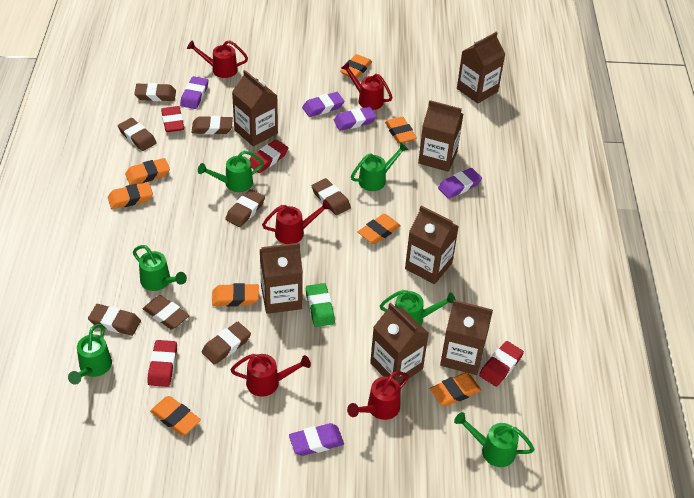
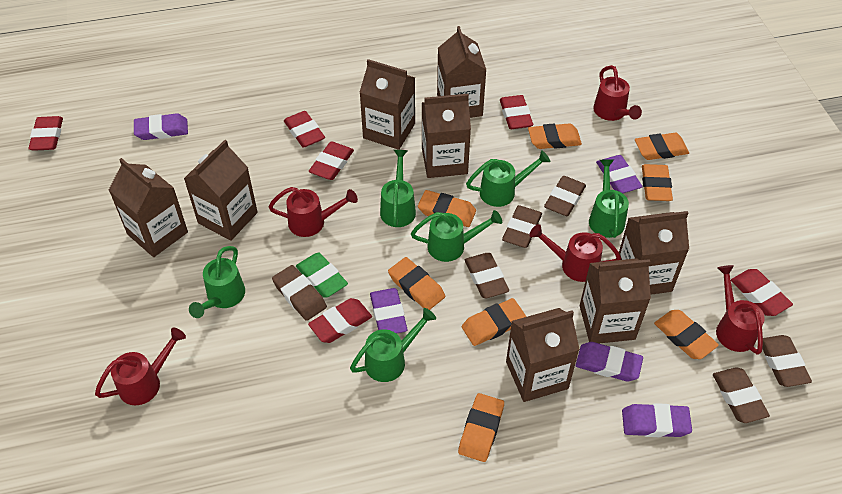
brown carton: [232,70,278,146] [260,243,303,314] [370,303,429,385] [405,206,459,284] [418,100,463,172] [440,300,493,375] [457,32,506,104] = 7 -> [109,158,188,257] [184,140,258,241] [359,59,415,150] [422,94,471,178] [437,26,486,118] [506,308,580,402] [580,258,651,344] [619,211,689,295] = 8
brown eraser: [88,304,141,336] [118,118,157,151] [134,83,176,101] [143,295,189,329] [192,116,233,135] [202,322,251,365] [225,189,265,227] [312,178,351,216] = 8 -> [272,265,327,321] [465,253,509,298] [502,205,542,248] [544,176,586,216] [713,367,770,423] [762,335,812,387] = 6
red eraser: [147,340,177,387] [161,106,184,132] [249,140,288,173] [479,341,524,387] = 4 -> [28,116,63,151] [284,111,325,148] [308,298,372,343] [309,141,354,180] [500,95,533,129] [731,269,793,316] = 6

